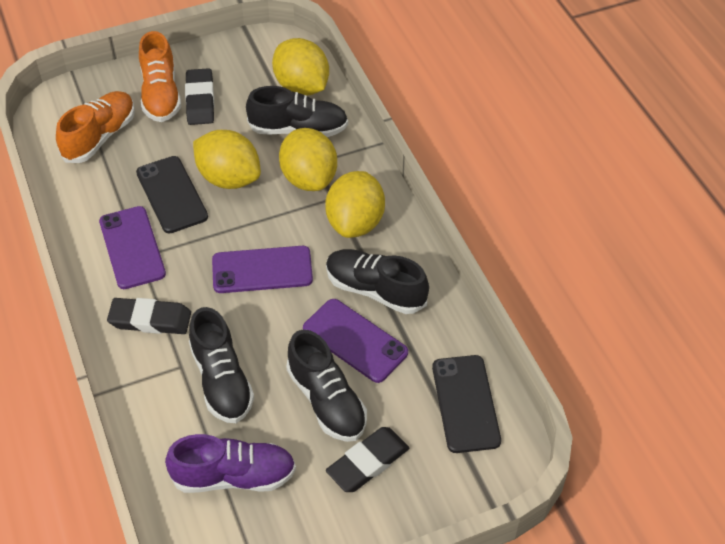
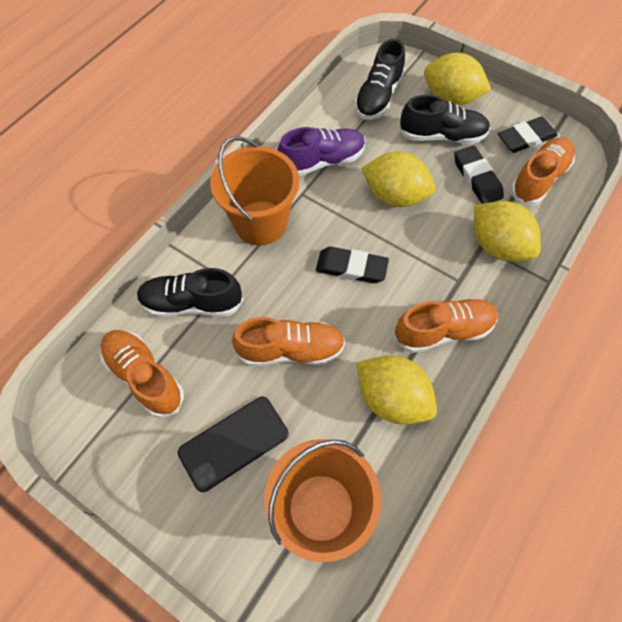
black phone: [136,156,208,233] [432,355,501,453] = 2 -> [178,397,289,492] = 1
black shoe: [189,307,254,423] [246,86,348,137] [287,330,367,442] [326,249,429,314] = 4 -> [137,268,243,317] [354,39,405,120] [399,95,490,144] = 3
orange bucket: none = 0 -> [210,136,299,246] [264,439,381,562] = 2
orange shoe: [56,91,135,163] [139,31,181,122] = 2 -> [100,330,184,418] [232,317,345,366] [394,298,498,353] [510,137,575,205] = 4
purple phone: [99,206,166,289] [212,246,313,293] [303,299,408,383] = 3 -> none = 0

